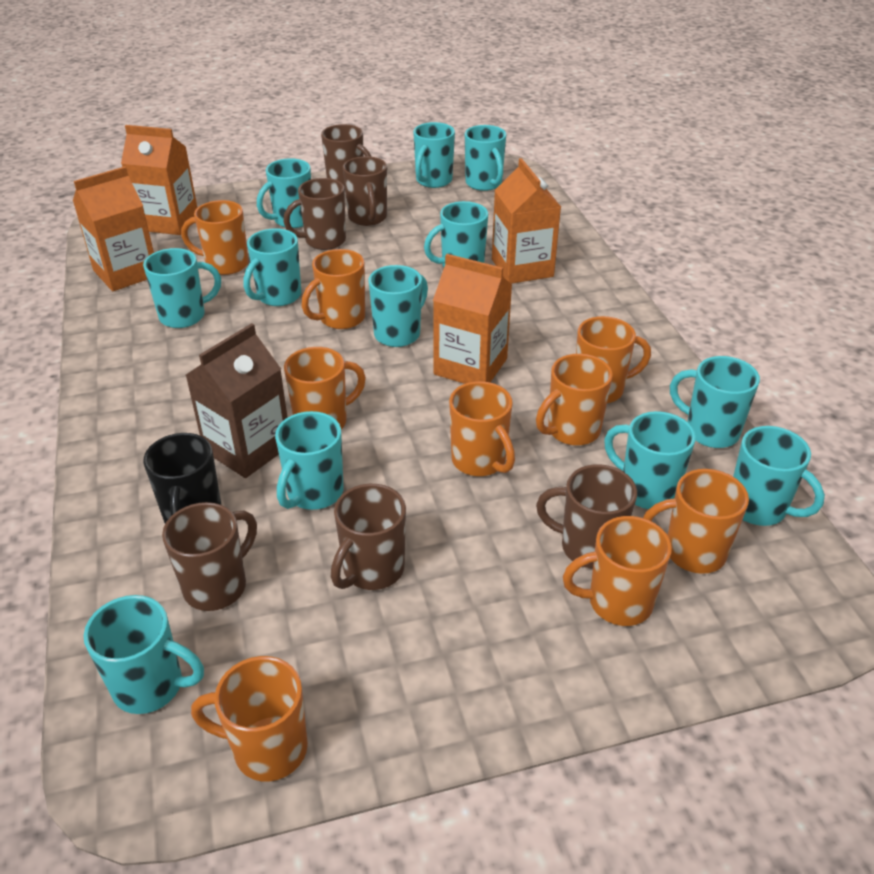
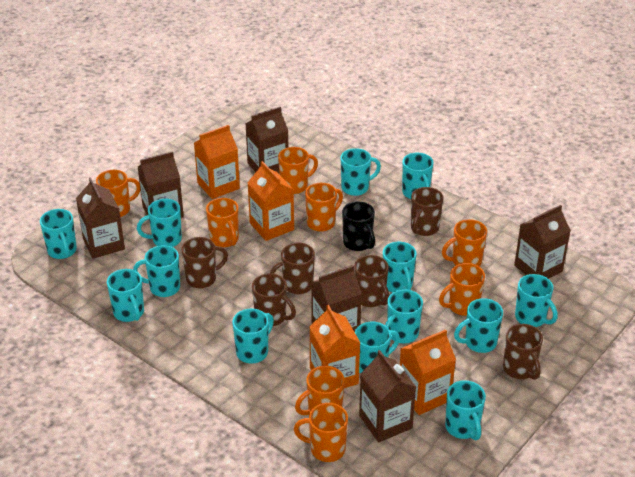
brown carton: [186,323,288,478] = 1 -> [76,178,125,259] [138,151,184,218] [246,107,288,174] [311,265,362,332] [359,350,416,442] [514,205,571,279] = 6
orange mug: [181,200,248,275] [191,656,308,782] [284,347,366,429] [302,249,365,329] [449,381,515,476] [536,354,613,446] [563,516,672,626] [576,316,651,403] [643,469,749,574] = 9 -> [96,170,140,217] [206,198,239,247] [278,147,318,194] [294,403,348,462] [295,366,345,415] [305,183,343,232] [439,263,485,316] [442,219,487,266] = 8
turquoise mug: [84,595,204,714] [143,248,221,328] [243,228,301,306] [257,158,311,228] [275,411,344,510] [368,265,428,347] [413,122,455,188] [424,201,488,268] [465,125,506,191] [604,411,696,509] [670,356,760,448] [733,426,825,526] = 12 -> [40,209,77,259] [107,269,144,322] [133,245,180,297] [137,199,182,247] [232,309,274,363] [340,148,381,196] [355,322,400,374] [383,242,417,292] [385,289,423,343] [402,153,433,199] [445,381,486,441] [454,298,503,353] [515,274,558,327] = 13

